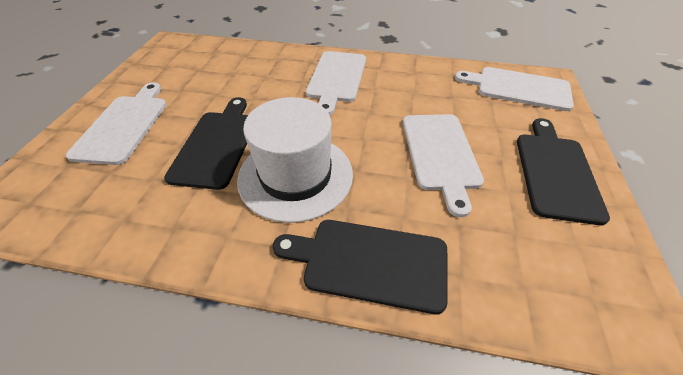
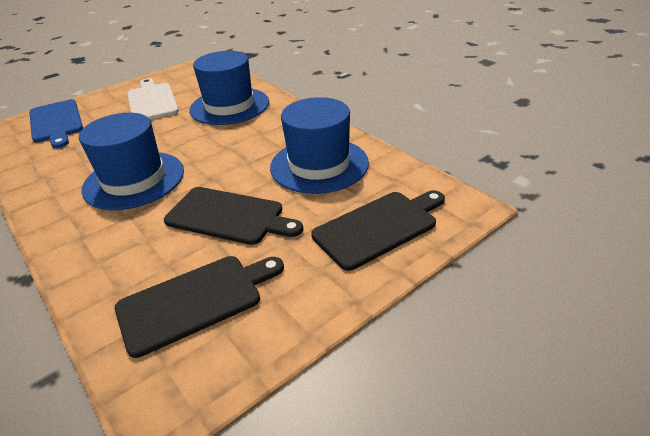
blue cutting board: none = 0 -> [29,99,83,148] = 1
blue hat: none = 0 -> [79,113,184,210] [189,51,269,125] [270,97,369,194] = 3
white cutting board: [66,82,167,165] [306,51,366,115] [403,114,484,217] [455,67,574,111] = 4 -> [127,78,179,120] = 1
white hat: [237,97,353,223] = 1 -> none = 0

